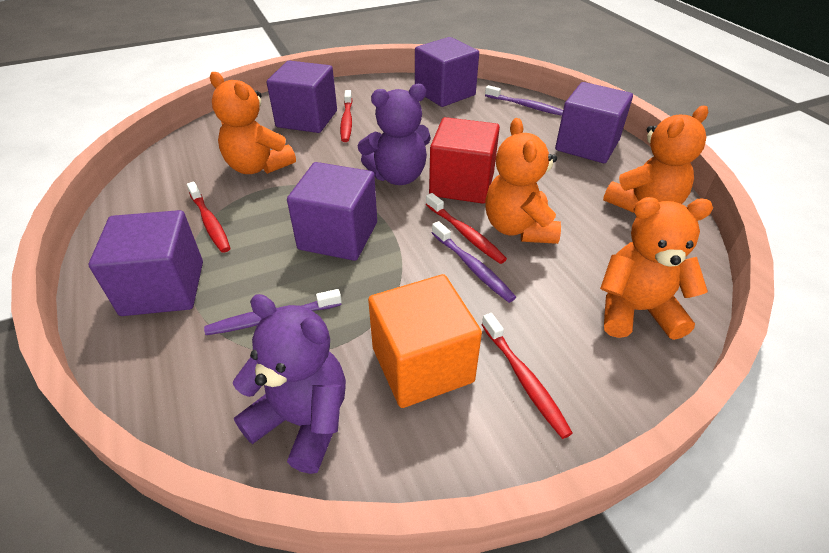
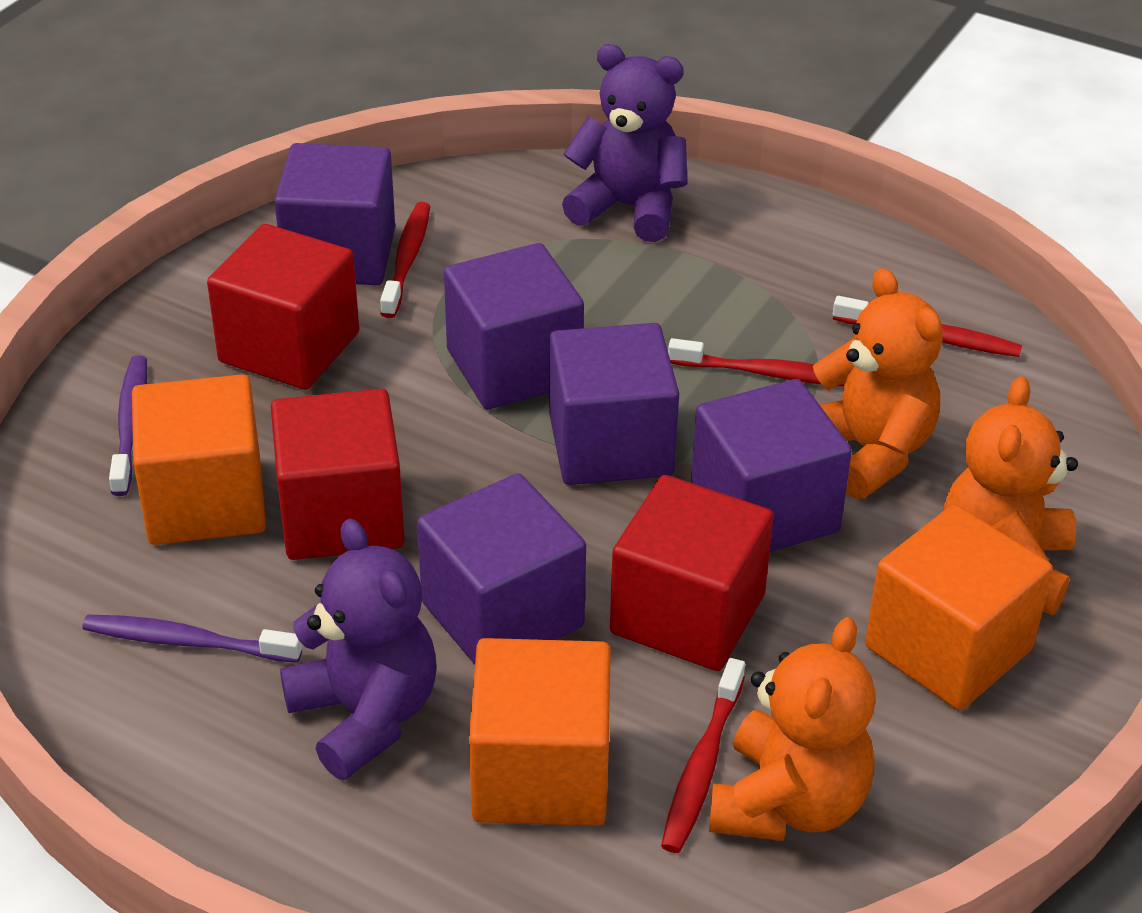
orange cube: [368,274,482,408] = 1 -> [132,374,266,545] [469,638,611,826] [865,504,1053,710] = 3
orange teddy bear: [210,72,296,174] [485,118,561,244] [600,197,713,340] [603,106,708,213] = 4 -> [709,617,876,841] [813,268,943,499] [943,376,1078,615] = 3
purple toothbrush: [204,289,342,335] [432,221,516,303] [485,85,563,116] = 3 -> [82,615,302,663] [109,355,147,496] = 2
red cube: [429,117,500,204] = 1 -> [207,224,359,390] [271,389,405,560] [610,475,774,671] = 3

